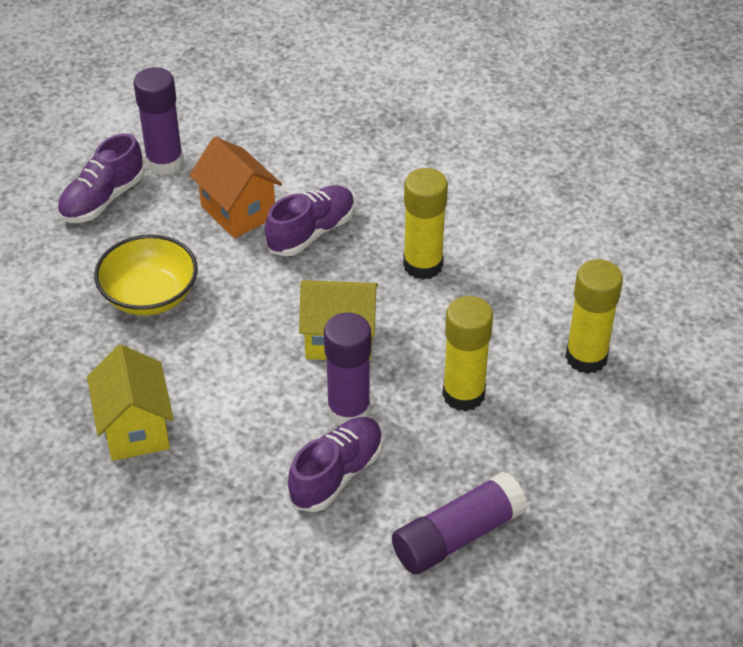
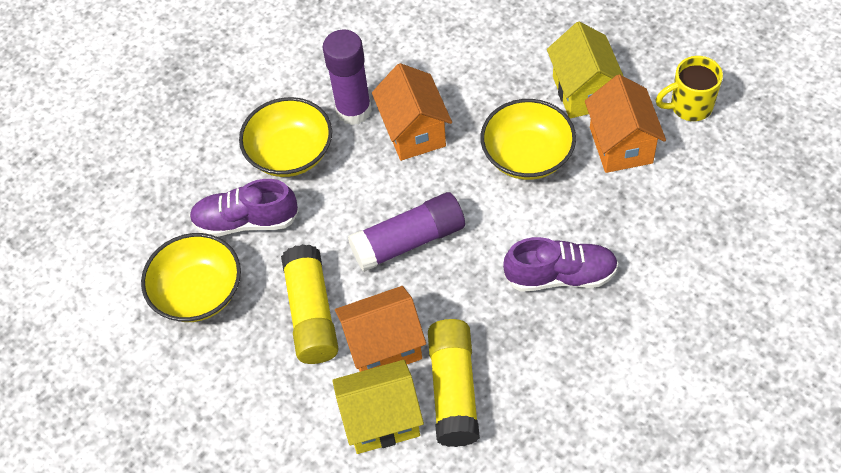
orange house: [189,137,282,239] = 1 -> [335,286,426,372] [372,63,452,161] [585,74,666,173] = 3
purple glue stick: [134,67,183,175] [324,312,371,426] [392,471,527,575] = 3 -> [322,30,372,125] [348,192,465,272] = 2
purple shoe: [57,133,145,223] [265,185,355,256] [288,417,383,512] = 3 -> [189,179,299,237] [503,237,618,292] = 2
yellow bowl: [94,234,198,316] = 1 -> [141,233,241,322] [239,97,332,177] [481,99,576,180] = 3
yellow glue stick: [403,168,448,280] [442,296,493,411] [565,259,623,374] = 3 -> [281,244,339,364] [428,319,480,447] = 2
yellow mug: none = 0 -> [656,56,723,121] = 1

